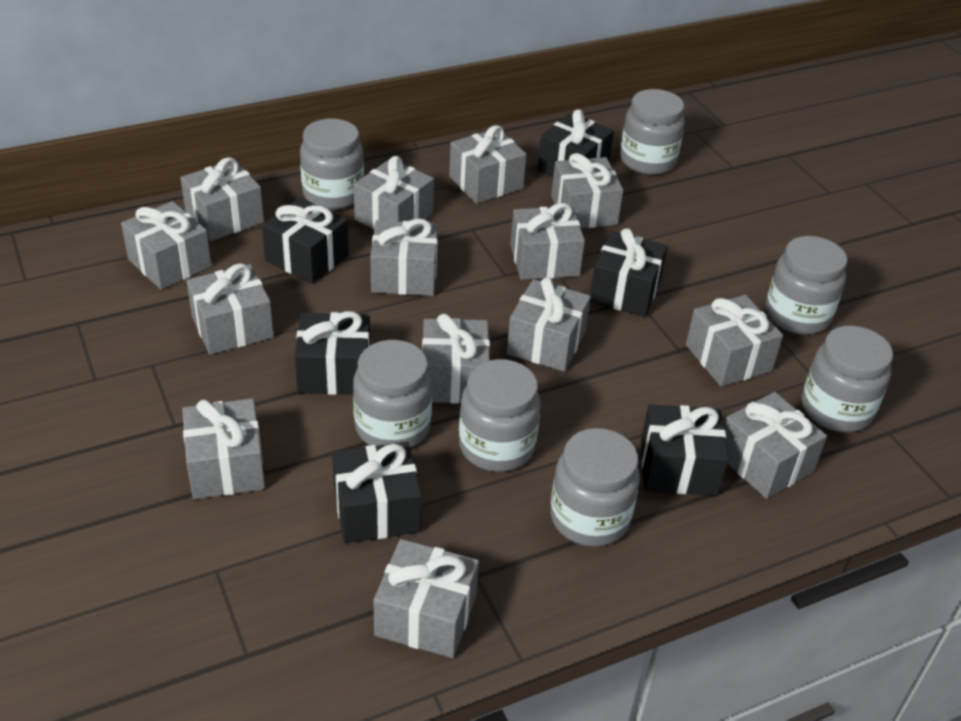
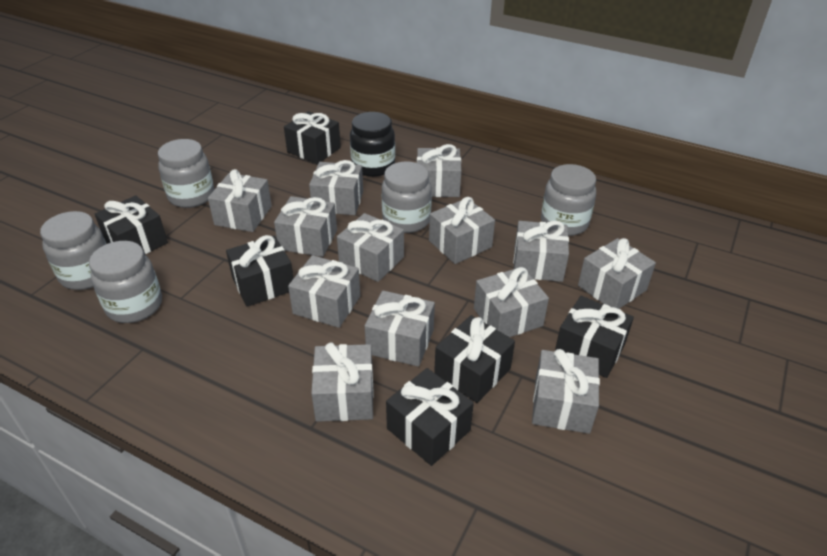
black jar: none = 0 -> [350,112,395,177] = 1
grey gift: [121,201,212,290] [180,157,264,241] [182,398,265,499] [186,263,274,355] [354,156,434,230] [370,219,438,296] [374,539,479,658] [422,314,490,404] [449,125,527,204] [507,277,591,372] [510,203,585,280] [551,153,623,228] [686,295,783,387] [724,392,827,499] = 14 -> [208,169,272,232] [274,196,337,257] [288,255,360,328] [309,160,363,215] [311,342,374,422] [337,213,404,282] [365,291,435,367] [417,144,462,197] [429,197,495,264] [474,267,549,337] [513,221,569,282] [532,349,600,434] [578,238,656,309] = 13
grey jar: [300,119,364,210] [353,340,432,448] [459,359,541,472] [550,428,640,547] [620,89,685,175] [765,236,847,335] [802,326,893,432] = 7 -> [40,211,106,290] [89,241,162,323] [158,139,214,208] [382,162,432,233] [541,164,596,236] = 5

